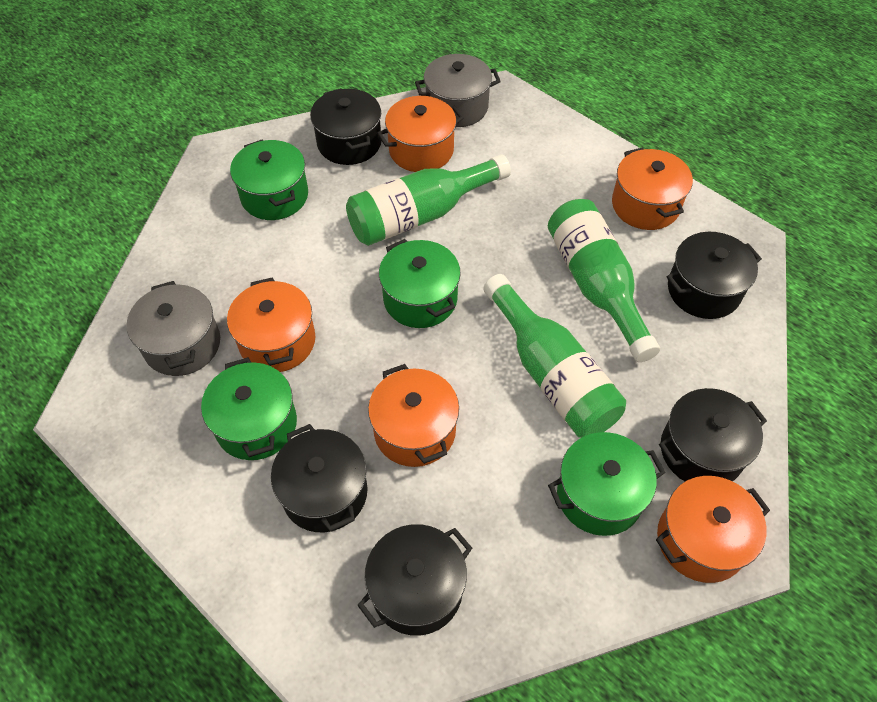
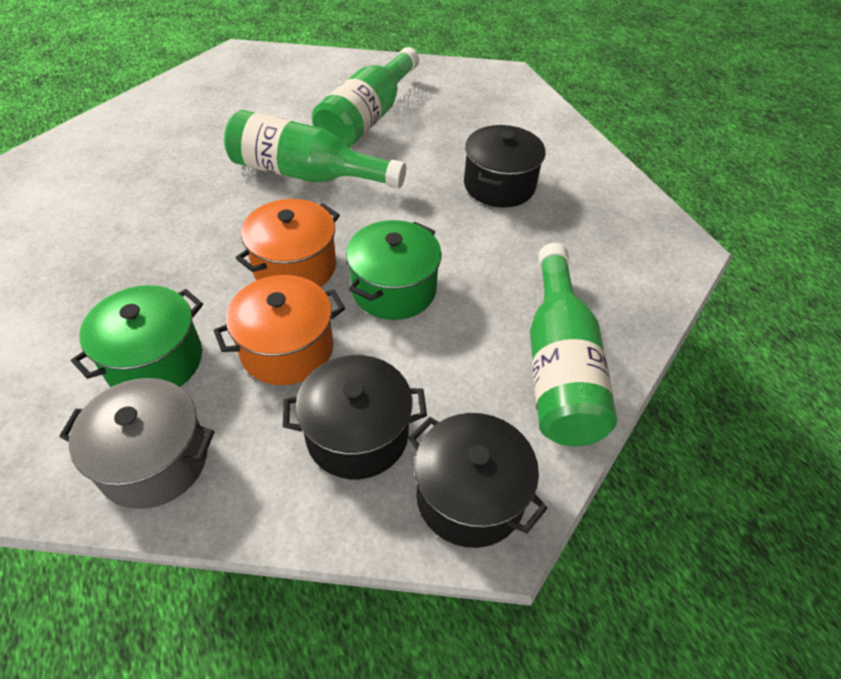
black pot: [271,424,368,532] [310,88,381,165] [357,524,472,636] [659,388,767,481] [666,232,762,319] = 5 -> [283,355,427,479] [408,413,548,548] [464,125,546,207] = 3
green pot: [201,357,297,460] [230,139,308,220] [379,239,461,328] [548,432,665,536] = 4 -> [71,285,203,387] [346,220,442,320] = 2
grey pot: [127,281,220,376] [415,54,501,127] = 2 -> [59,378,214,509] = 1
orange pot: [227,277,315,372] [368,364,459,467] [377,96,464,172] [612,147,693,230] [656,476,770,583] = 5 -> [213,275,345,385] [236,199,340,287] = 2

